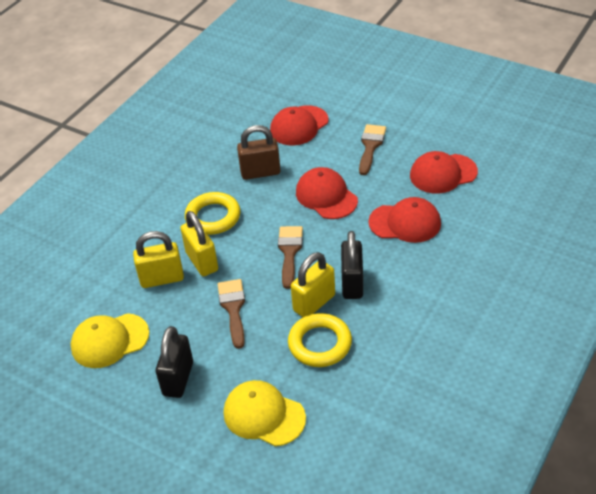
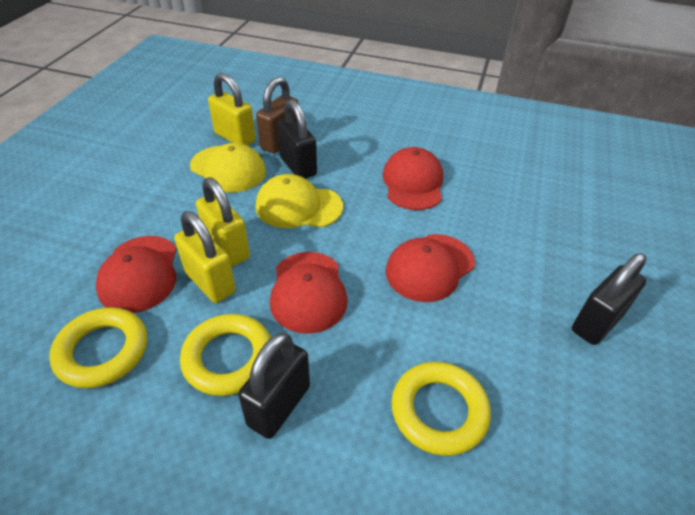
black padlock: [156,326,193,398] [341,231,363,299] = 2 -> [238,333,310,439] [277,99,317,179] [572,253,647,345] = 3
brown brush: [218,279,245,349] [278,226,303,289] [359,124,386,175] = 3 -> none = 0
yellow ring: [185,192,240,235] [288,313,352,367] = 2 -> [49,307,147,388] [180,314,271,396] [391,362,491,456] = 3

